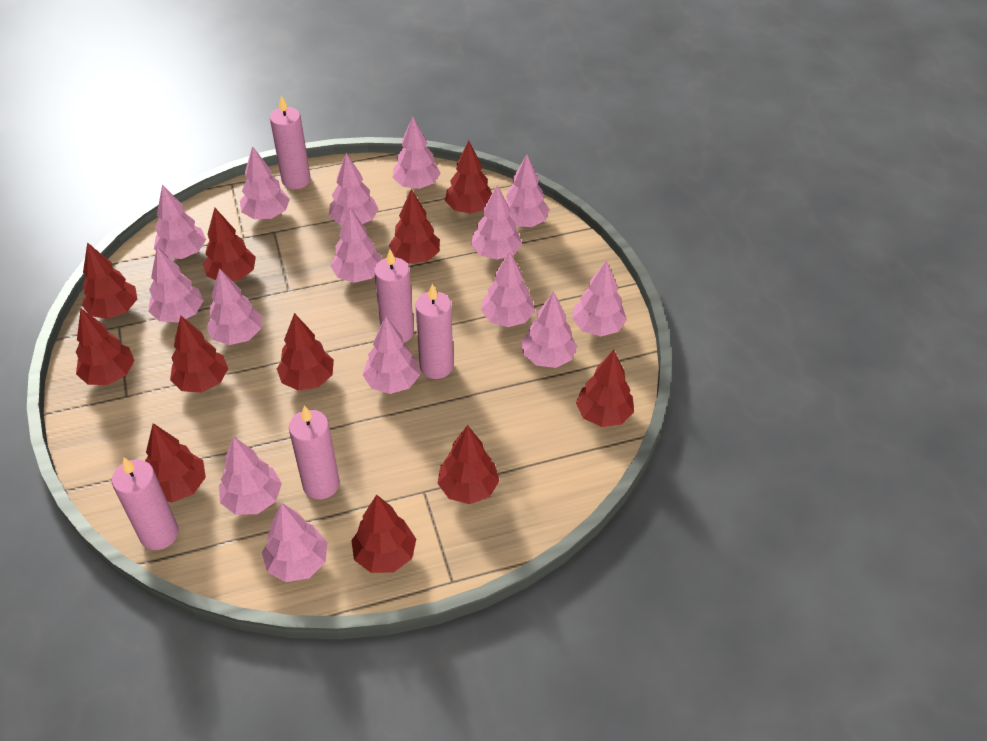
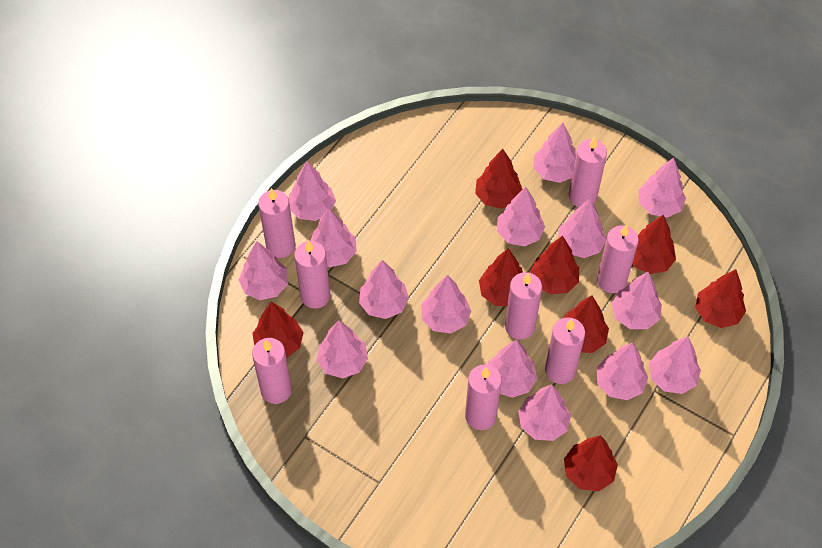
pink candle: [112,457,179,550] [270,95,311,189] [289,405,340,499] [374,249,414,343] [415,284,453,379] = 5 -> [252,338,292,404] [258,188,295,258] [294,240,330,309] [465,365,502,430] [505,272,542,340] [545,317,585,384] [569,137,607,207] [597,225,639,293] = 8
red tree: [76,309,135,385] [82,242,137,319] [145,423,206,502] [170,316,228,393] [203,208,256,281] [277,313,334,391] [351,494,416,573] [389,189,440,264] [438,425,500,504] [445,141,492,214] [576,350,634,427] = 11 -> [252,301,304,358] [475,149,523,209] [479,248,523,306] [530,236,579,294] [563,295,609,353] [564,436,618,491] [632,215,676,274] [695,269,746,328] = 8

